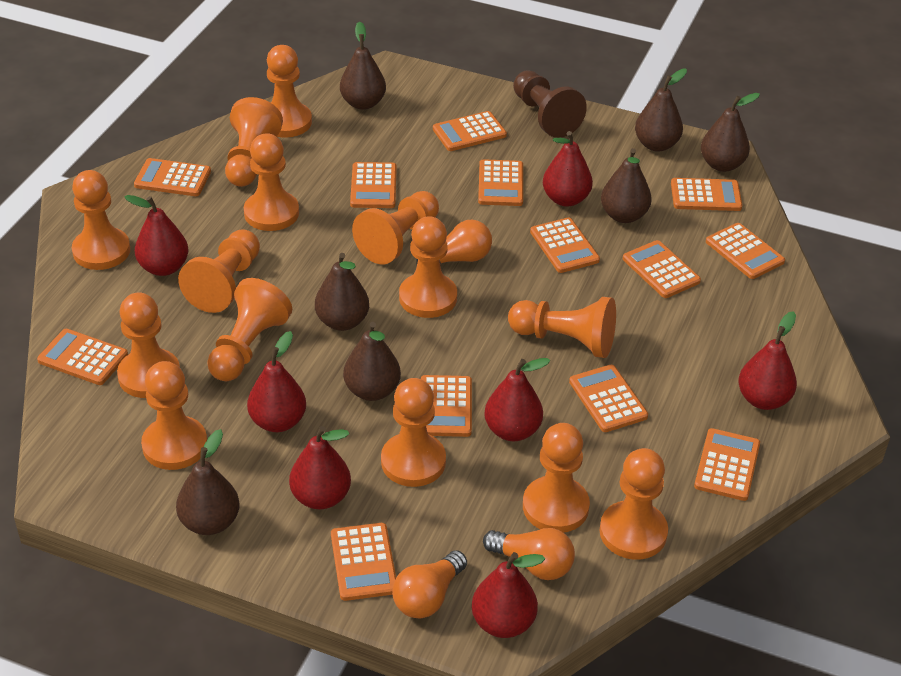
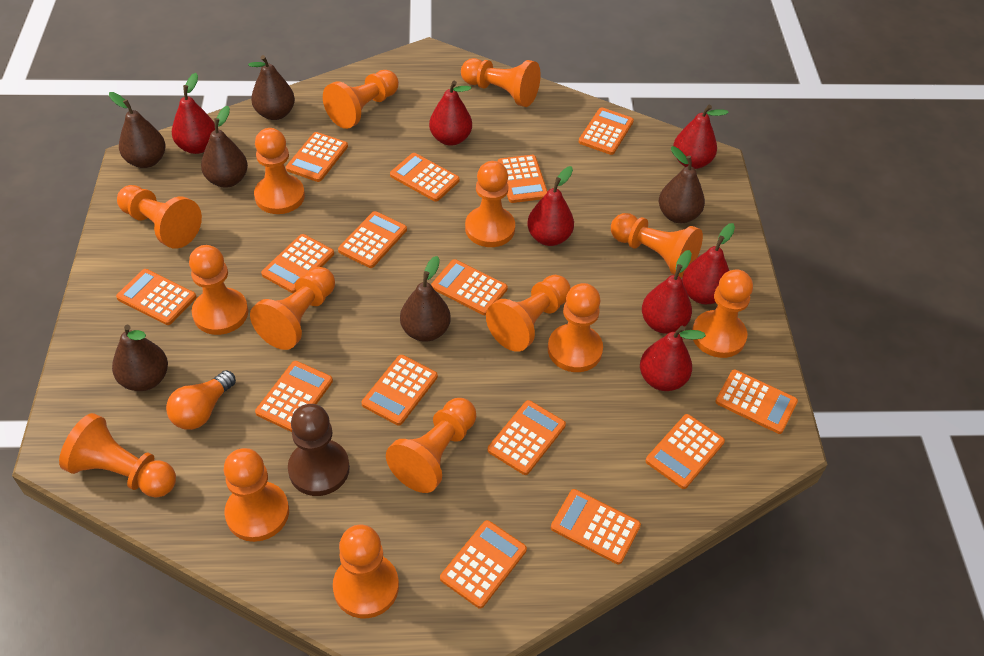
brown pear: [176,429,239,535] [315,253,369,331] [340,21,386,110] [343,322,401,401] [601,148,652,223] [635,69,687,152] [701,93,760,172] = 7 -> [109,92,166,168] [112,325,168,391] [201,106,248,188] [248,55,295,120] [400,256,451,342] [659,146,705,223] = 6
orange calculator: [37,329,128,385] [134,158,211,196] [331,523,396,601] [350,162,397,208] [421,375,472,437] [433,111,507,151] [478,159,523,206] [530,217,600,273] [569,365,648,432] [623,240,701,298] [671,178,742,211] [694,428,760,501] [706,223,785,279] = 13 -> [116,269,196,325] [255,361,333,432] [261,234,334,293] [286,132,348,182] [338,211,407,268] [362,355,438,426] [390,153,460,202] [431,259,508,315] [440,520,527,608] [488,400,566,475] [498,155,548,203] [551,489,641,564] [579,107,634,155] [646,414,725,489] [715,369,798,434] = 15
orange light bulb: [392,550,467,619] [416,220,492,265] [483,528,575,580] = 3 -> [166,370,236,430] = 1
orange pawn: [72,170,130,270] [117,292,180,398] [141,361,207,470] [178,229,260,313] [207,278,292,381] [225,97,283,187] [244,133,299,231] [267,45,312,137] [352,191,439,264] [381,378,446,487] [399,216,457,318] [508,297,616,358] [523,423,590,533] [600,448,668,560] = 14 -> [59,413,176,498] [117,185,202,249] [189,245,248,335] [224,448,289,542] [250,267,335,350] [254,128,305,214] [323,70,399,129] [333,525,399,618] [386,398,476,493] [461,58,541,107] [465,161,515,247] [486,275,571,352] [548,283,603,372] [611,213,703,278] [692,269,753,358] = 15

